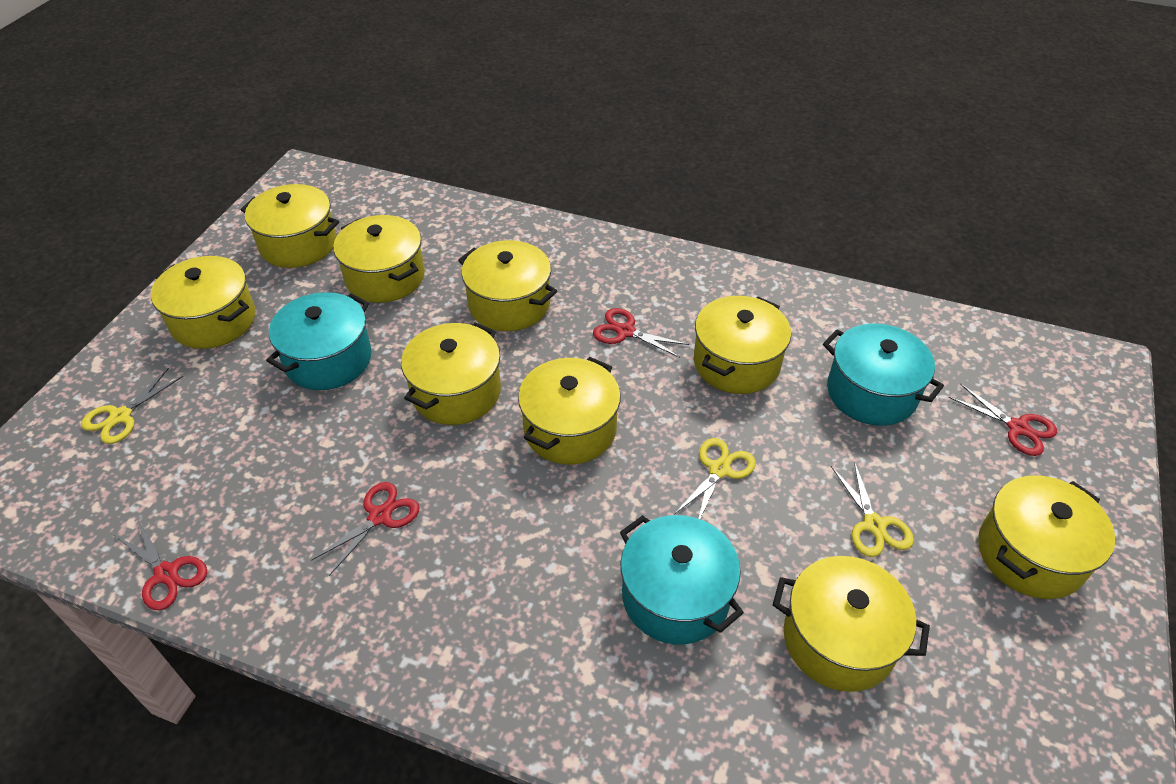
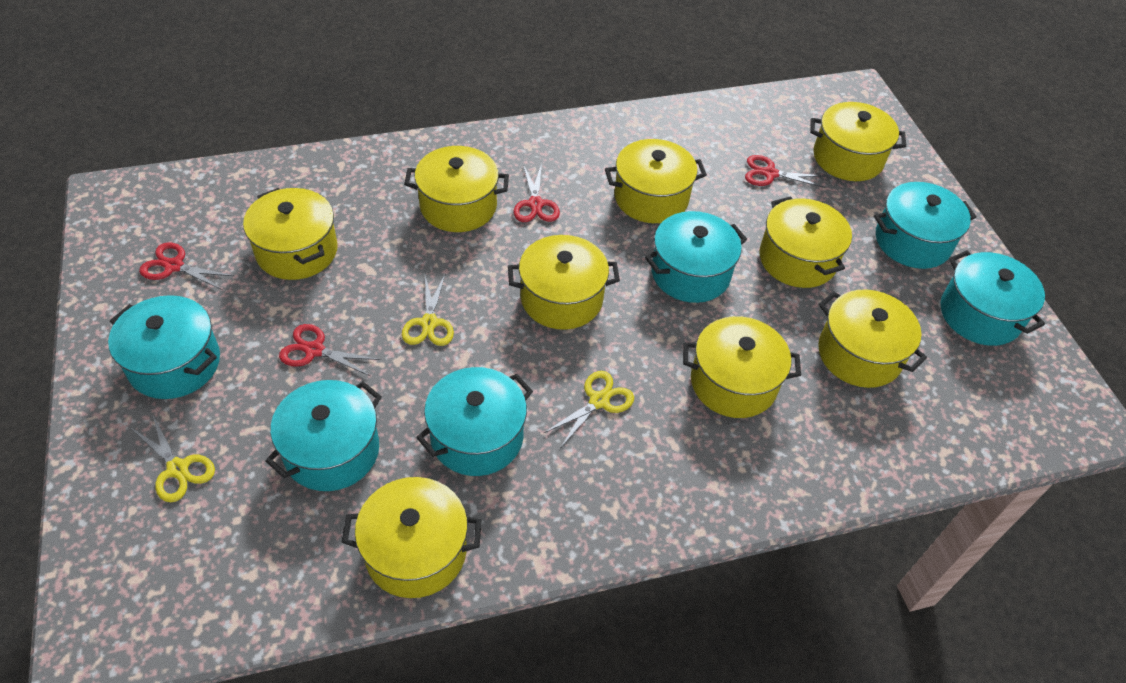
turquoise pot: [266,292,372,390] [620,515,744,645] [823,324,944,426] = 3 -> [108,295,220,399] [265,380,382,491] [416,367,533,476] [645,211,747,303] [874,182,976,269] [941,250,1045,346] = 6

